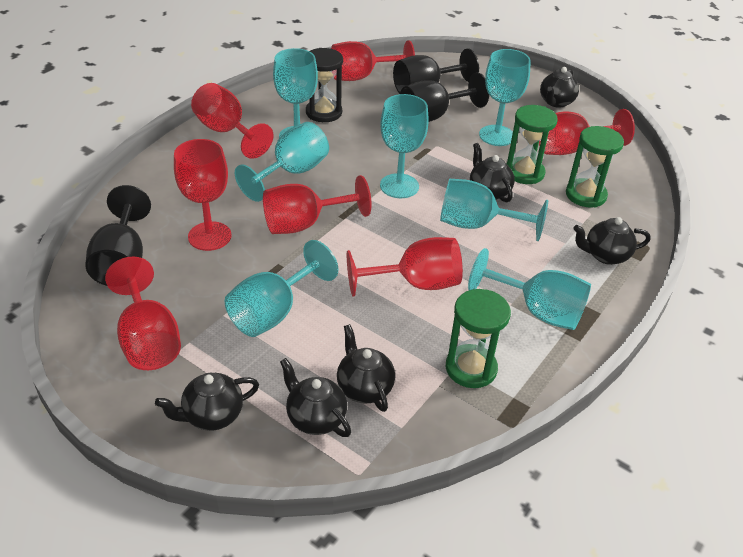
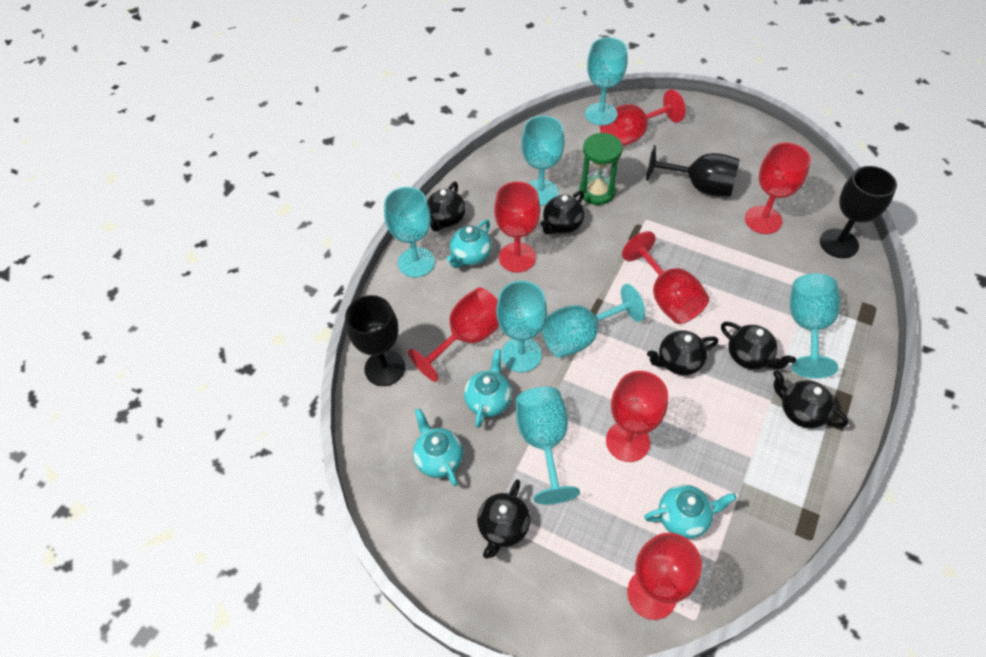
black hourglass: [306,48,343,122] = 1 -> none = 0
green hourglass: [446,289,511,388] [506,105,558,184] [566,126,624,208] = 3 -> [579,133,623,205] = 1
turquoise teapot: none = 0 -> [413,408,463,486] [447,219,492,268] [464,349,512,428] [644,485,737,539] = 4

